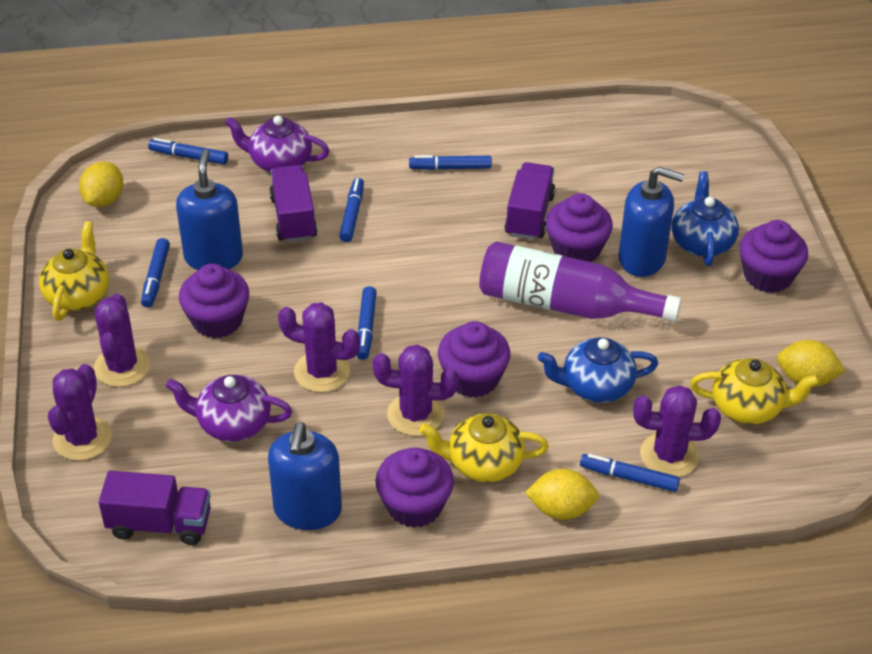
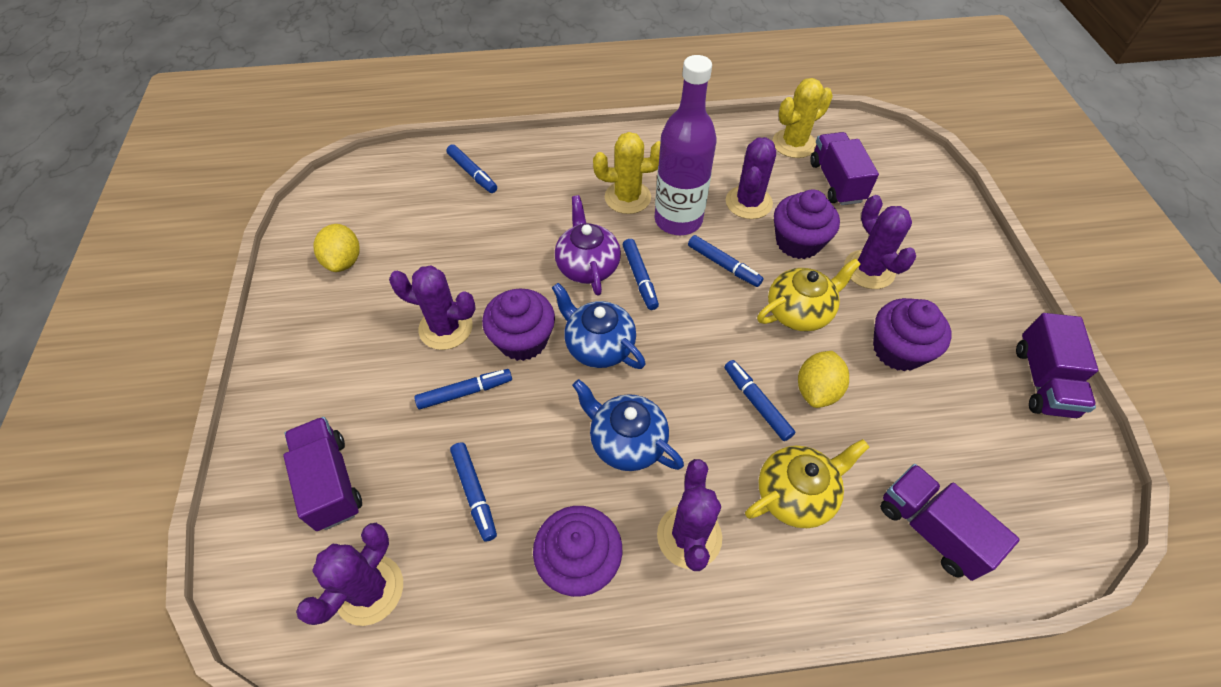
blue soap dispenser: [176,149,243,270] [268,422,342,530] [618,167,684,277] = 3 -> none = 0
purple cupcake: [179,264,249,338] [375,447,454,528] [438,321,510,398] [546,193,613,262] [740,220,808,293] = 5 -> [482,288,555,361] [533,506,622,596] [774,189,840,259] [873,298,952,371] = 4
purple teapot: [166,375,292,442] [225,116,330,172] = 2 -> [555,195,621,296] = 1
purple truck: [99,471,211,545] [269,165,318,243] [505,162,556,240] = 3 -> [283,417,362,531] [810,132,879,205] [880,464,1020,581] [1016,313,1098,418] = 4
yellow cactus: none = 0 -> [593,132,661,214] [773,78,833,158] = 2
yellow lemon: [79,162,123,207] [525,469,599,520] [777,340,846,387] = 3 -> [313,224,360,272] [798,351,849,408] = 2
yellow teapot: [39,221,109,321] [420,413,549,482] [690,358,820,425] = 3 -> [745,439,869,528] [757,258,861,331] = 2

